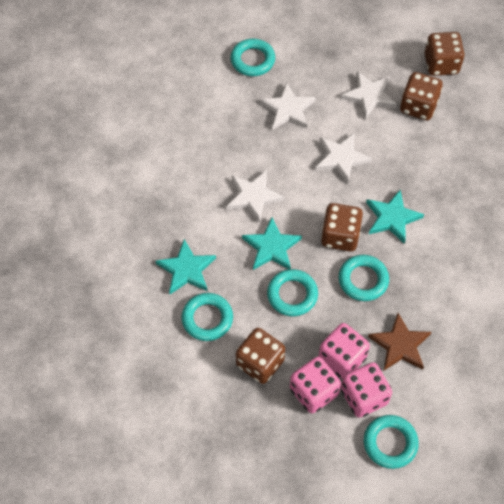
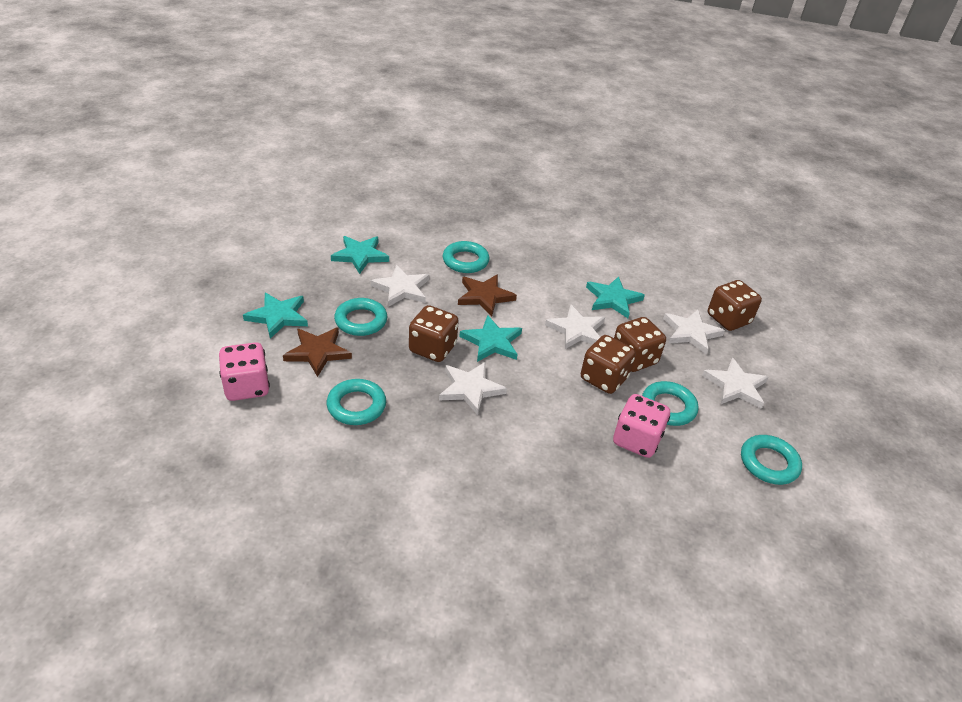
brown star: [368,313,431,371] = 1 -> [283,327,352,377] [458,275,517,316] = 2
pink dice: [290,357,341,413] [319,323,370,379] [341,362,392,418] = 3 -> [219,342,270,401] [613,394,670,458] = 2
turquoise star: [156,239,216,294] [242,217,302,270] [366,190,424,244] = 3 -> [243,293,308,339] [331,236,389,274] [459,315,522,362] [586,276,645,318] = 4
white star: [227,170,284,223] [260,83,316,129] [316,133,372,183] [341,71,397,119] = 4 -> [371,265,429,307] [439,362,507,415] [545,304,605,349] [663,309,725,355] [702,358,768,409] = 5

